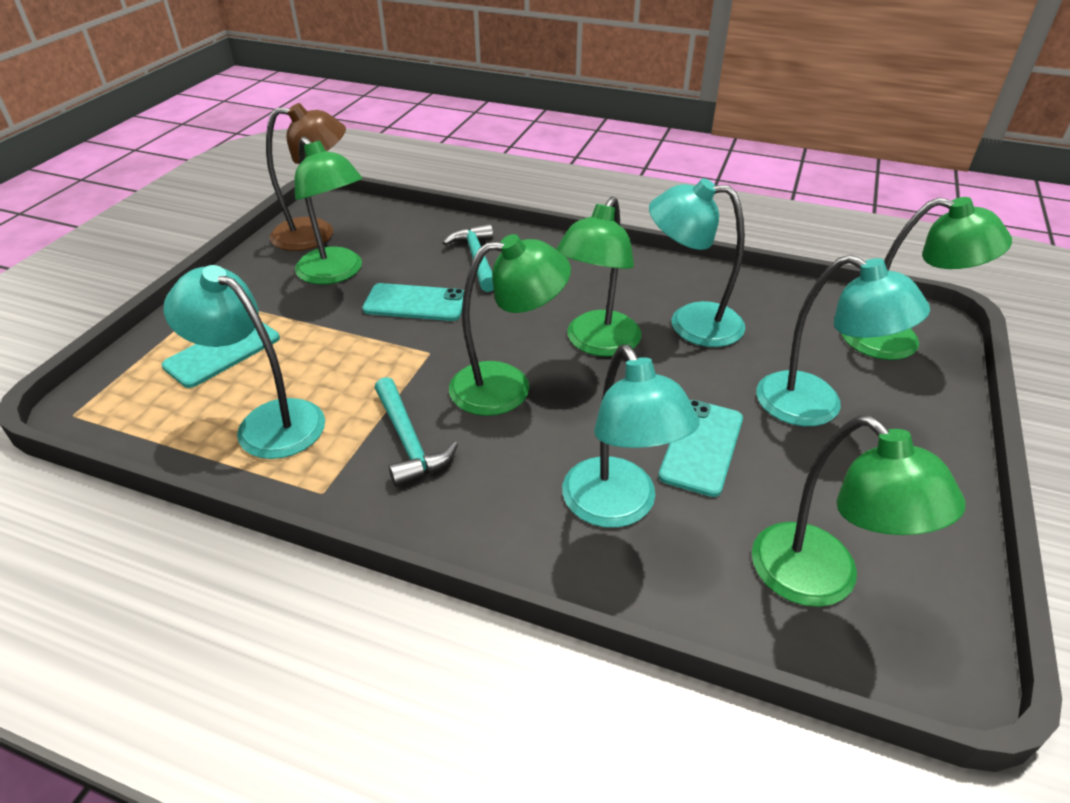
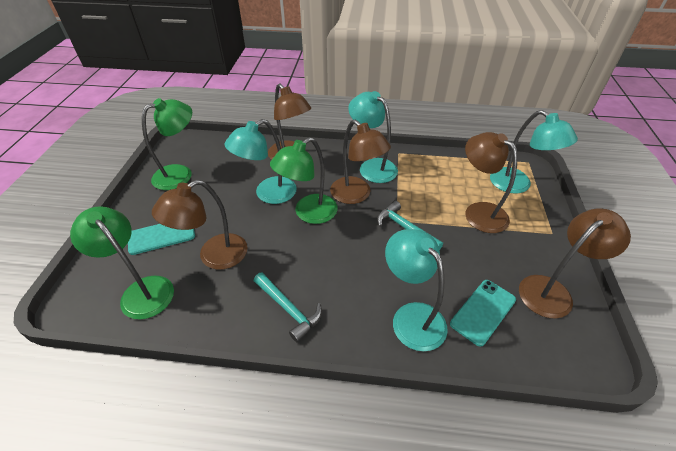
brown lamp: [266,103,346,251] = 1 -> [152,180,247,270] [268,84,311,160] [330,119,391,204] [465,132,517,233] [519,208,631,319] = 5
green lamp: [295,137,363,285] [449,234,571,416] [556,196,641,357] [752,415,965,607] [841,197,1012,360] = 5 -> [70,206,174,319] [142,98,192,190] [270,137,338,224] = 3
turquoise phone: [162,322,280,388] [362,283,464,321] [658,400,743,497] = 3 -> [128,224,195,255] [450,280,516,347] = 2

